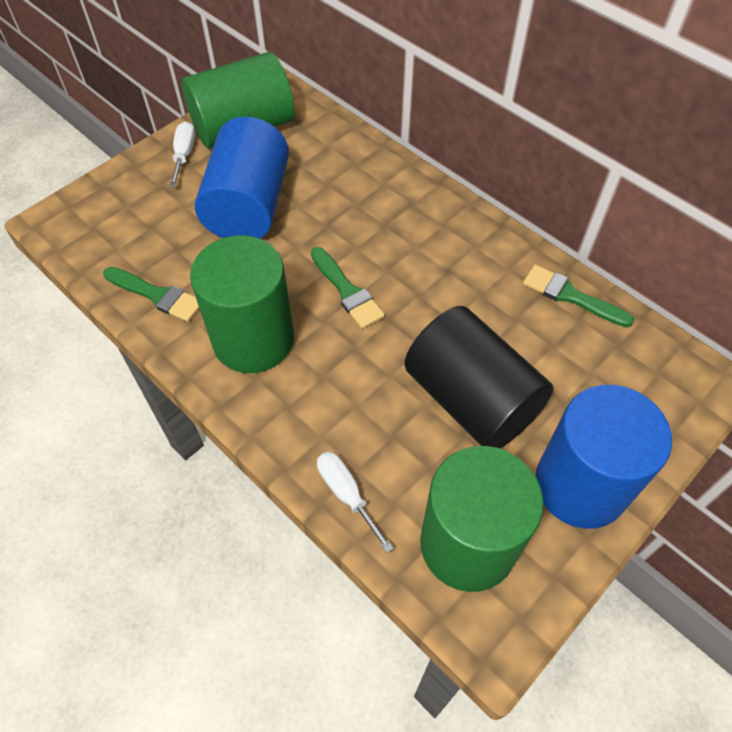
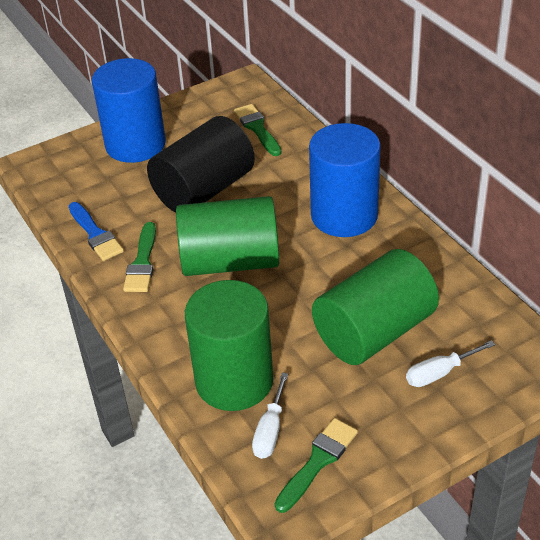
blue brush: none = 0 -> [69,202,124,261] = 1

